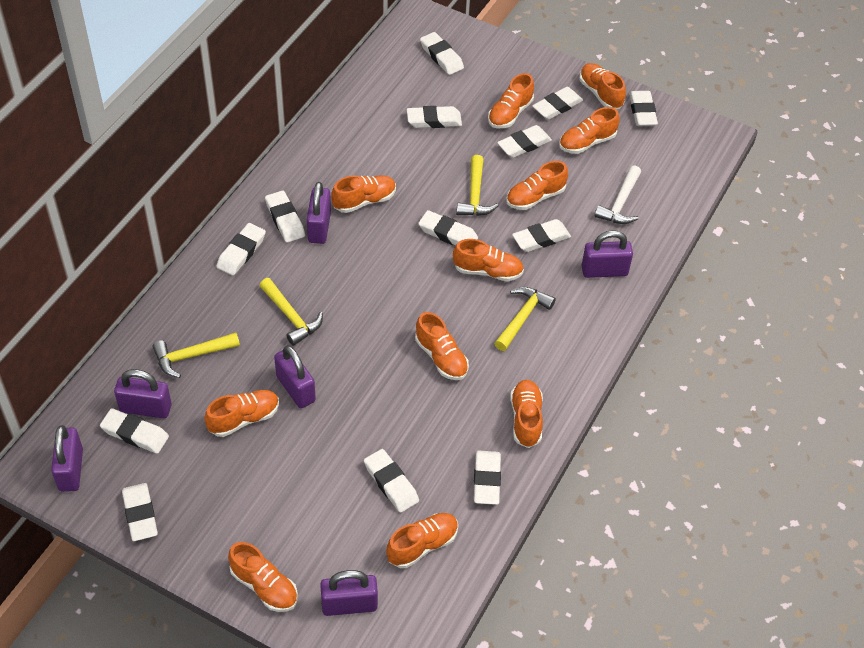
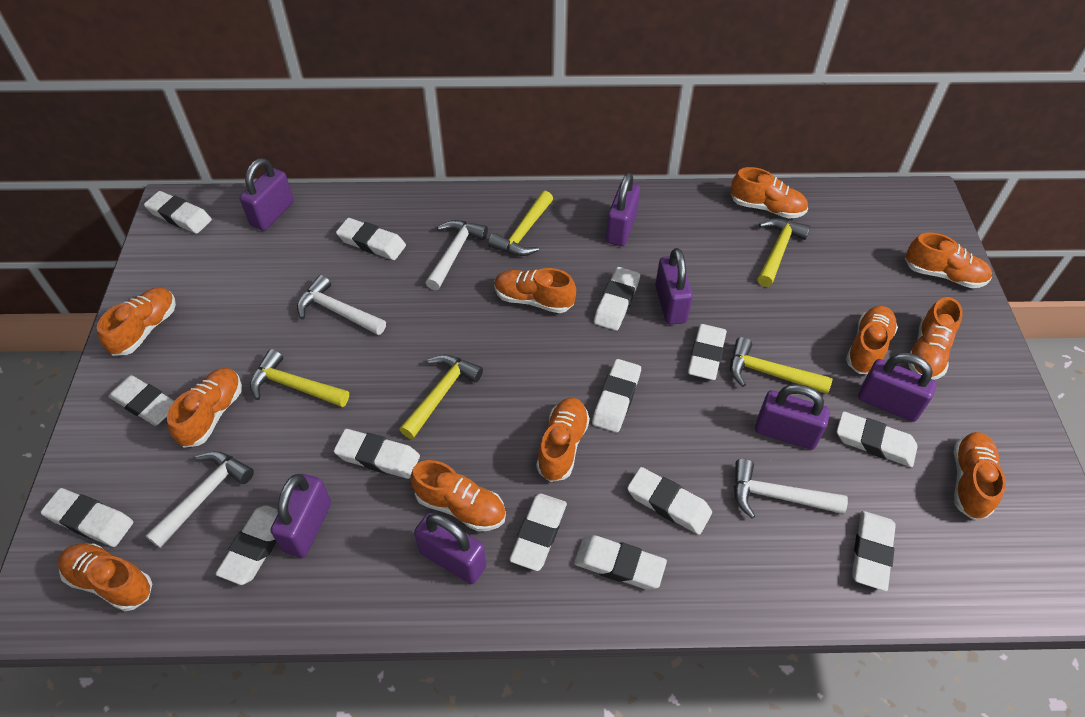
purple padlock: [51,425,83,492] [114,369,172,418] [274,345,316,408] [307,182,331,244] [320,570,378,616] [581,230,633,278] = 6 -> [240,158,294,231] [271,474,331,558] [414,513,486,584] [606,173,640,246] [655,248,693,325] [755,384,830,450] [858,353,937,422] = 7
white eraser: [100,408,169,454] [122,483,158,541] [216,223,266,276] [265,190,305,243] [364,449,419,513] [407,106,462,128] [418,210,478,246] [420,32,464,75] [474,451,501,505] [497,125,552,158] [512,219,571,252] [532,87,583,120] [629,91,658,126] = 13 -> [41,488,133,547] [108,375,174,426] [144,191,212,234] [215,505,278,585] [334,429,420,479] [336,218,406,260] [509,493,567,571] [574,535,667,590] [592,359,641,433] [594,267,640,331] [627,467,712,535] [688,324,727,380] [837,411,917,467] [852,511,896,591] = 14
white hammer: [594,165,641,224] = 1 -> [145,451,254,548] [297,275,386,335] [426,220,488,290] [734,459,848,518] = 4
yellow hammer: [153,332,240,378] [259,278,323,346] [456,155,499,216] [494,287,556,351] = 4 -> [250,349,349,407] [399,355,483,439] [488,191,553,256] [730,337,833,394] [758,218,811,287] = 5

